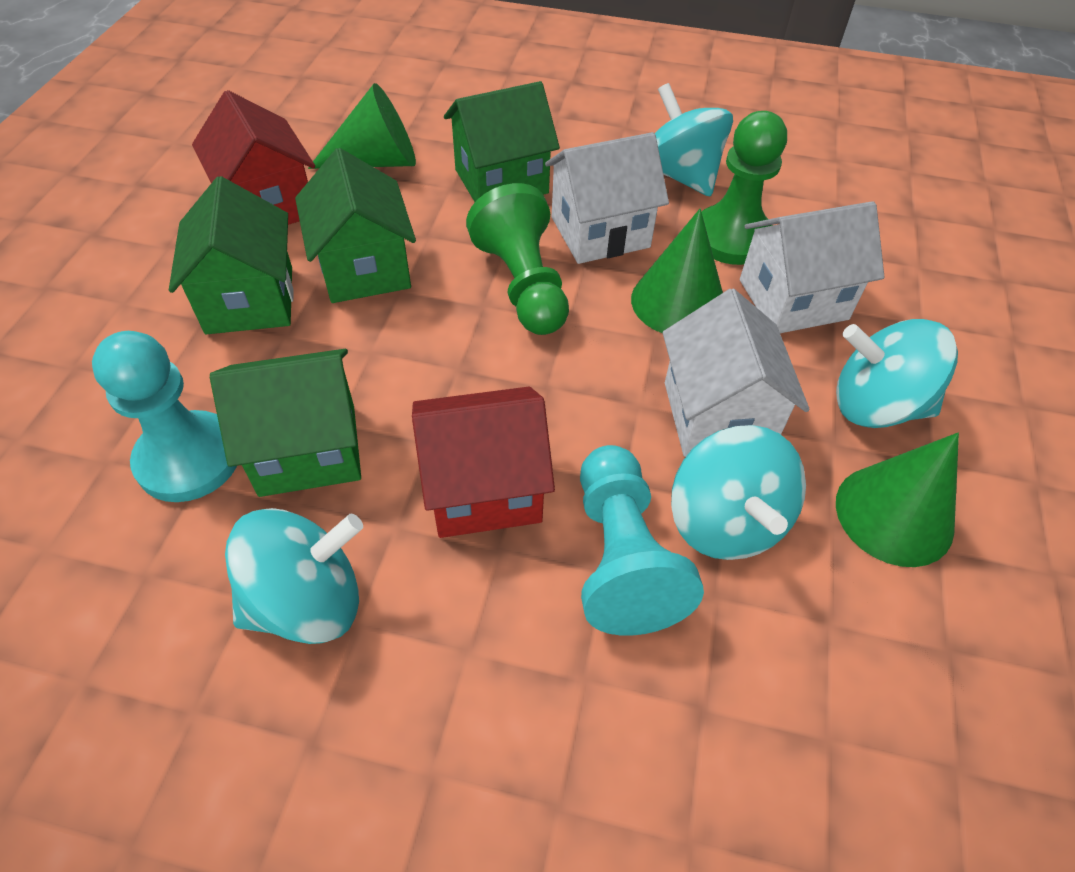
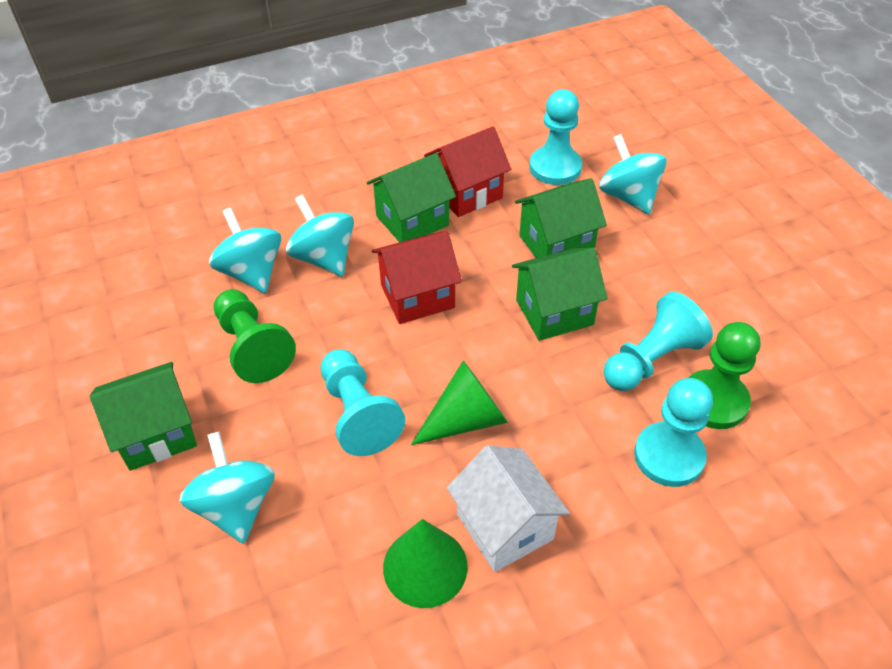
green cone: [308,83,416,169] [631,209,723,333] [836,433,959,567] = 3 -> [383,519,468,608] [411,361,508,445] = 2
turquoise pawn: [92,331,237,502] [580,445,704,636] = 2 -> [321,349,406,456] [530,89,582,185] [603,292,713,391] [634,378,713,487] = 4
white house: [545,132,669,264] [663,289,810,457] [740,201,884,333] = 3 -> [447,445,570,572] = 1

